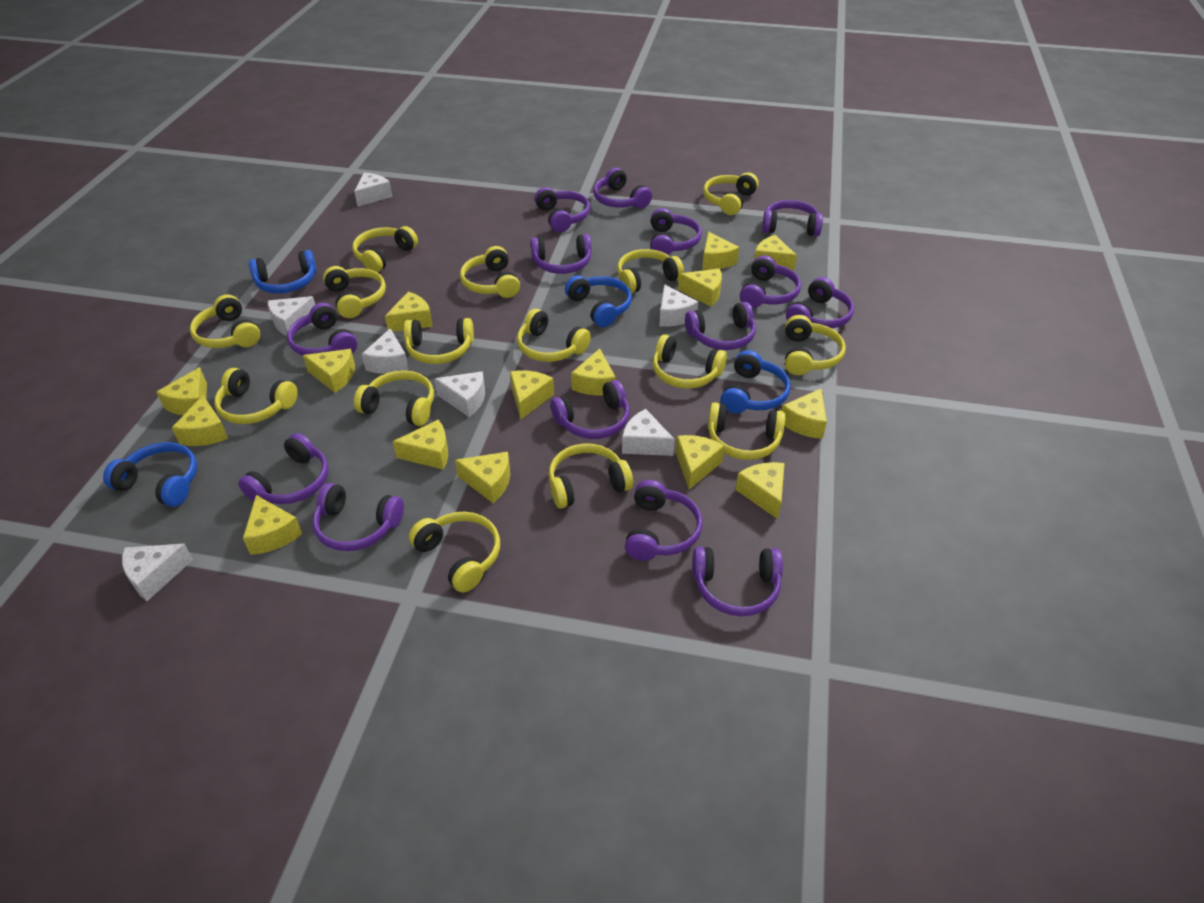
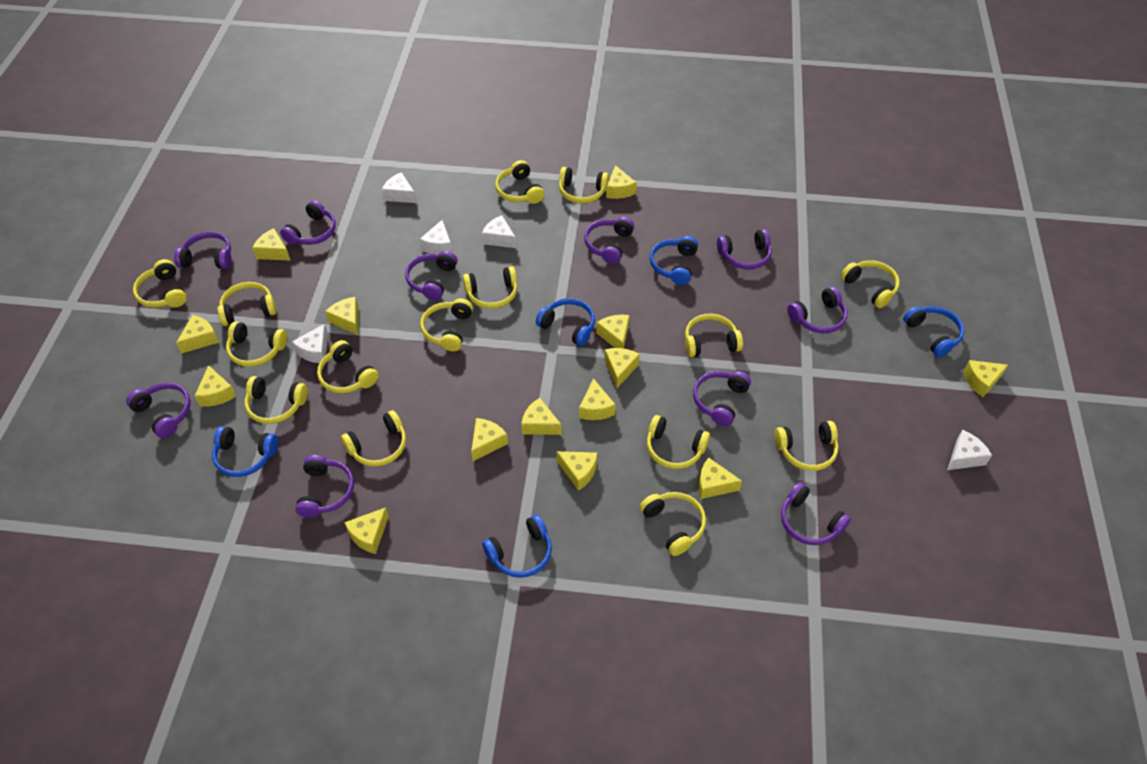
blue headphones: [103,442,197,507] [249,250,317,294] [565,275,632,327] [721,350,791,413] = 4 -> [212,426,278,477] [482,514,552,578] [536,298,595,346] [650,236,698,285] [903,306,964,357] = 5
purple headphones: [238,433,329,504] [287,303,357,356] [312,483,404,551] [531,234,592,274] [535,187,590,232] [551,380,630,439] [593,168,652,209] [625,480,703,561] [651,208,702,255] [685,302,756,350] [693,547,783,616] [740,255,801,308] [762,200,823,237] [786,277,854,328] = 14 -> [126,383,191,438] [174,231,231,269] [280,200,336,245] [296,455,354,518] [405,251,458,300] [584,217,634,264] [693,371,751,426] [717,229,772,269] [781,482,851,545] [787,286,847,333] = 10
white cheese: [122,543,193,601] [268,296,315,336] [354,173,392,207] [362,328,409,374] [434,371,485,417] [622,409,675,456] [659,284,698,327] = 7 -> [292,324,328,363] [382,172,416,203] [419,220,452,254] [482,215,516,248] [947,430,992,470] = 5
yellow cheese: [156,367,207,415] [172,395,228,446] [243,495,302,555] [303,349,355,393] [385,292,433,332] [393,420,448,470] [455,452,510,503] [510,370,554,419] [571,348,616,396] [675,435,725,489] [678,268,722,307] [702,231,739,270] [735,462,785,519] [754,235,797,271] [782,389,827,439] = 15 -> [176,315,219,354] [195,365,236,407] [252,228,291,261] [325,297,359,335] [344,507,389,554] [471,418,508,461] [521,398,562,435] [556,451,597,491] [579,378,616,420] [596,315,629,349] [604,348,640,388] [606,165,637,199] [698,458,742,499] [964,360,1008,397] = 14

